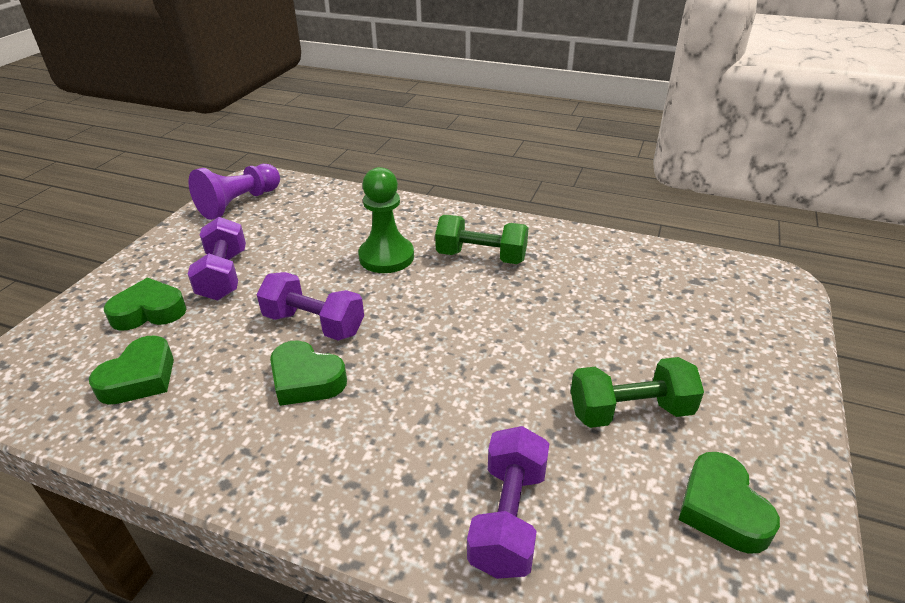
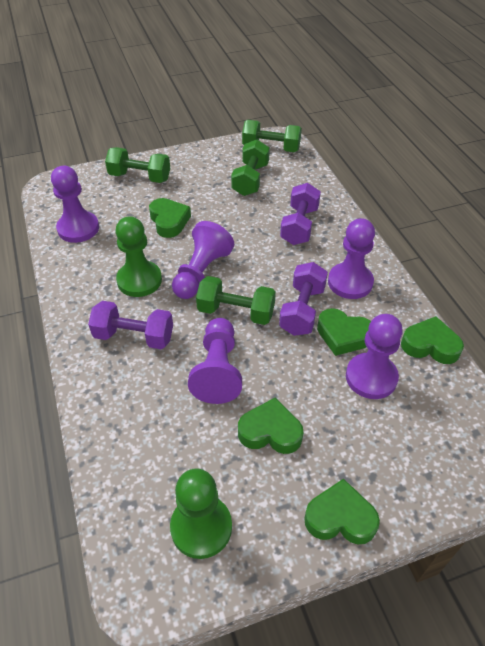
green dumbbell: [435,215,528,264] [571,357,704,428] = 2 -> [105,147,170,183] [196,276,276,325] [231,139,270,196] [242,120,302,152] = 4
green heart: [89,336,174,405] [104,278,187,330] [270,340,347,406] [678,452,780,554] = 4 -> [149,198,191,238] [238,398,304,454] [304,479,380,544] [317,308,371,356] [401,316,464,364] = 5
green pawn: [358,167,414,273] = 1 -> [115,216,162,297] [170,468,232,559] = 2
purple pawn: [189,164,280,220] = 1 -> [51,166,99,243] [172,221,235,299] [188,318,242,404] [328,218,375,299] [346,314,403,399] = 5

